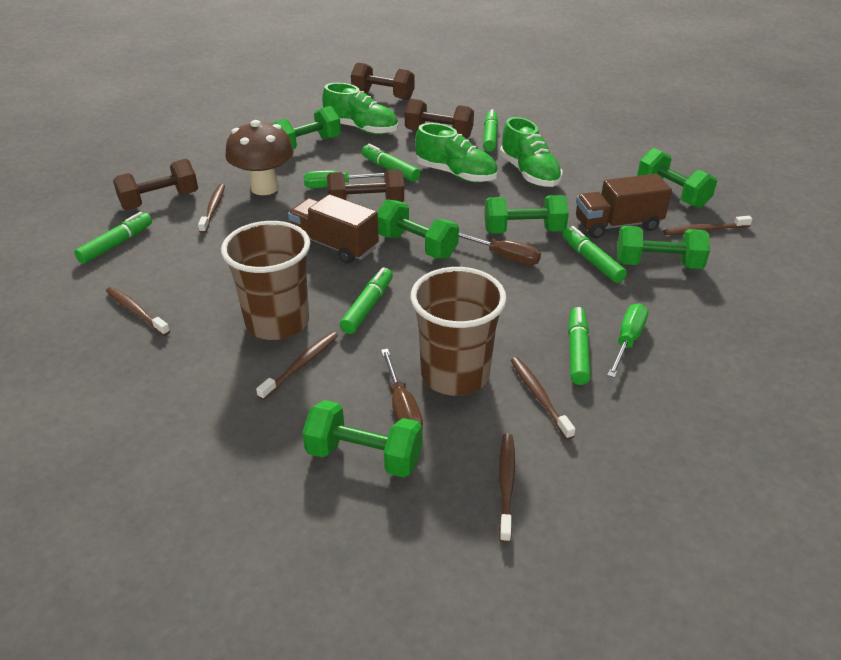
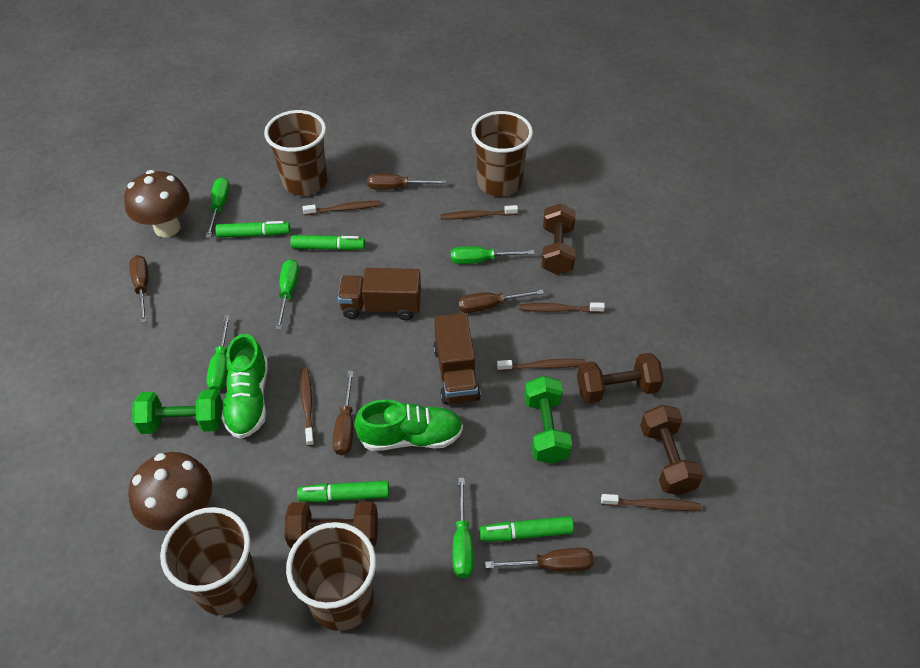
brown cup: [221,221,310,340] [410,267,507,396] = 2 -> [160,507,258,615] [264,110,327,196] [286,522,376,631] [471,111,533,197] = 4
brown mushroom: [225,120,294,195] = 1 -> [124,170,190,238] [128,452,212,531] = 2
brown screwdriver: [381,349,423,427] [459,233,541,265] = 2 -> [129,255,149,323] [332,371,354,455] [367,173,446,190] [458,289,544,313] [485,548,594,572] = 5
green dumbbell: [271,106,341,149] [302,400,423,478] [377,199,459,259] [484,195,569,234] [617,226,710,269] [637,148,717,208] = 6 -> [132,389,223,434] [524,376,572,464] = 2
green marker: [74,212,152,264] [340,267,393,334] [361,144,420,182] [483,109,498,152] [562,226,627,283] [568,307,591,385] = 6 -> [215,221,290,238] [290,235,365,250] [297,481,389,502] [480,516,574,541] = 4
green screwdriver: [303,171,384,188] [607,303,648,378] = 2 -> [206,177,230,238] [206,315,230,391] [275,259,299,330] [451,246,534,264] [453,478,473,578] = 5
green shoe: [322,83,398,135] [415,123,498,182] [500,117,562,187] = 3 -> [221,334,268,439] [354,400,463,451] = 2

